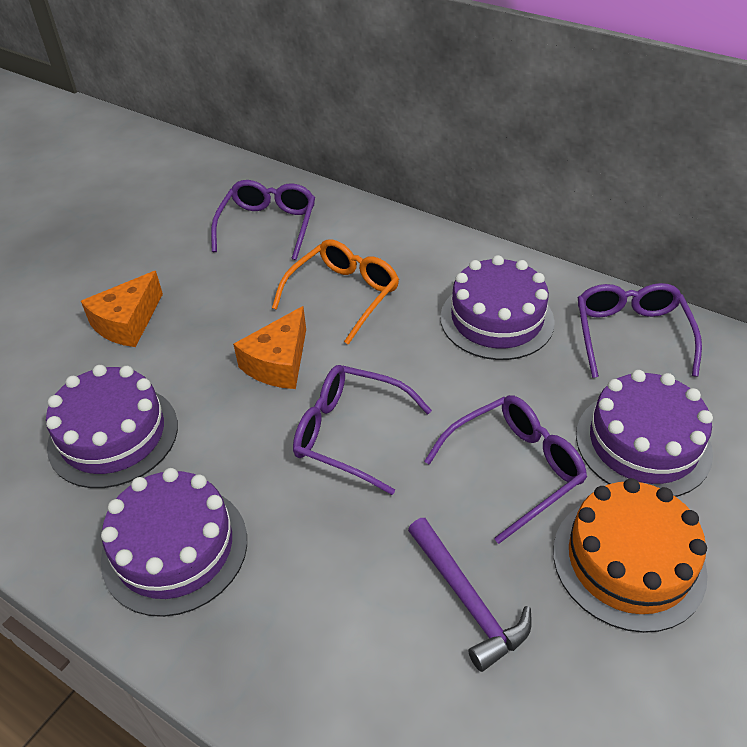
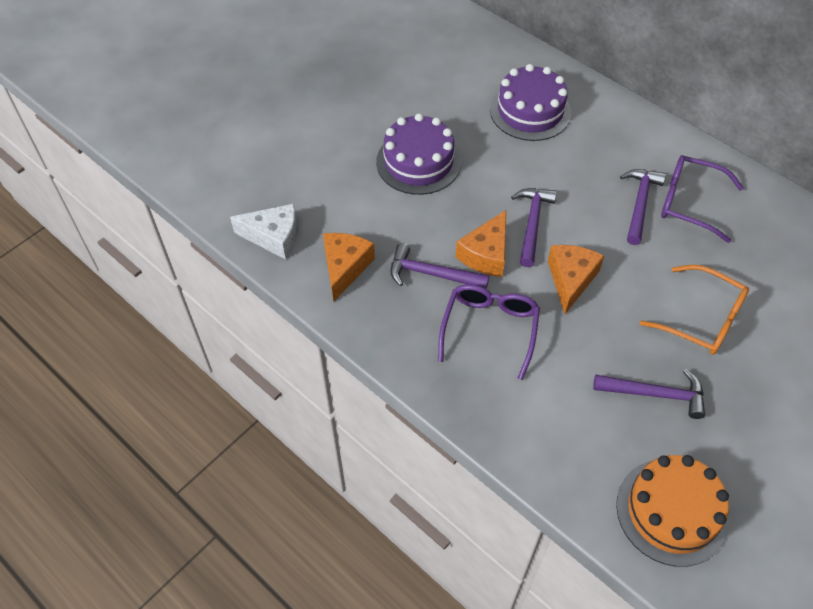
orange cheese: [81,271,163,347] [233,306,306,389] = 2 -> [323,233,375,301] [456,210,506,277] [548,245,604,314] = 3
purple cake: [46,365,178,488] [101,468,247,617] [440,255,555,360] [576,370,713,497] = 4 -> [376,113,461,195] [490,64,571,141] = 2
purple glasses: [211,180,315,260] [293,365,432,495] [424,395,587,544] [578,283,702,378] = 4 -> [438,284,540,380] [661,155,744,243] = 2
purple hammer: [408,518,532,672] = 1 -> [390,243,489,289] [511,188,557,267] [593,369,705,419] [620,169,666,245] = 4
white cheese: none = 0 -> [230,204,298,260] = 1

